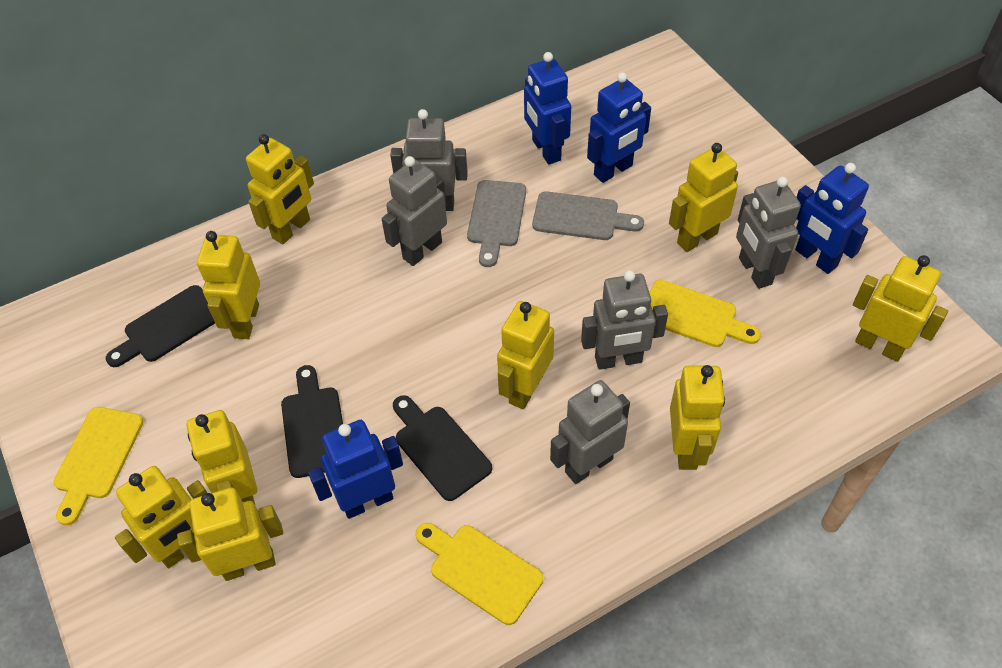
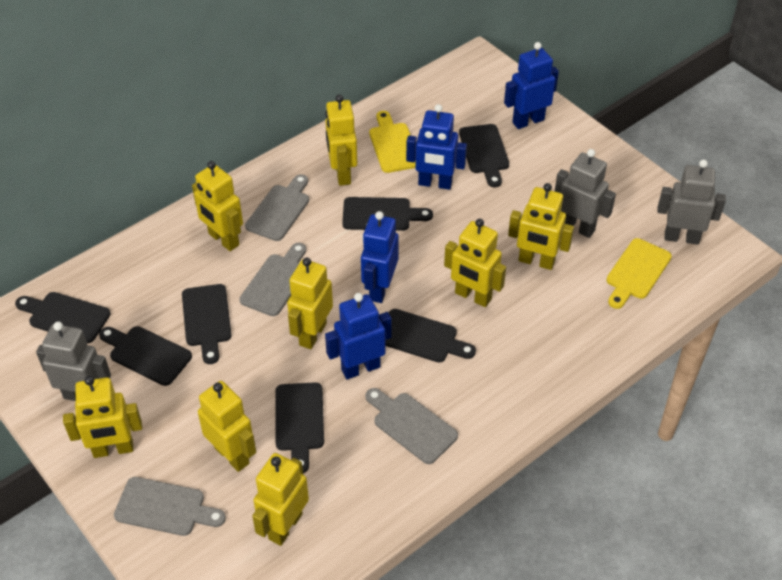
black cutting board: [106,285,215,367] [281,365,343,478] [393,395,492,501] = 3 -> [15,292,111,344] [99,326,192,386] [182,284,232,364] [275,382,324,473] [342,197,433,231] [385,309,476,362] [459,124,509,187] = 7
grey cutting board: [467,180,526,267] [532,191,644,240] = 2 -> [114,477,226,536] [240,243,306,316] [245,174,309,241] [365,388,458,464] = 4
grey robot: [382,156,447,266] [390,109,468,211] [550,380,630,484] [581,270,668,370] [736,177,801,289] = 5 -> [36,322,111,401] [555,149,616,238] [657,160,726,245] = 3
yellow cutting board: [54,407,143,525] [415,523,543,625] [649,280,761,347] = 3 -> [369,111,416,173] [606,238,672,309] = 2
yellow robot: [115,466,207,568] [177,488,283,581] [187,410,257,504] [197,231,260,339] [246,134,314,244] [497,301,554,409] [669,143,738,252] [670,365,725,470] [853,255,948,362] = 9 -> [63,376,142,458] [192,161,243,251] [198,381,256,472] [252,453,309,546] [287,258,333,349] [325,95,357,186] [444,219,506,307] [508,183,574,270] = 8

